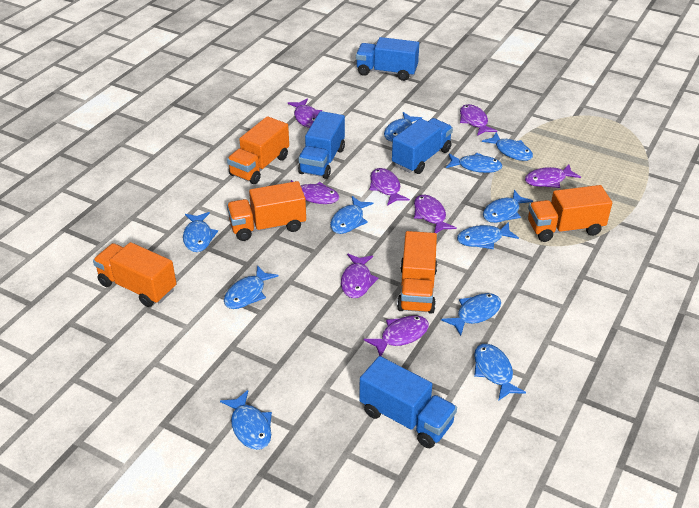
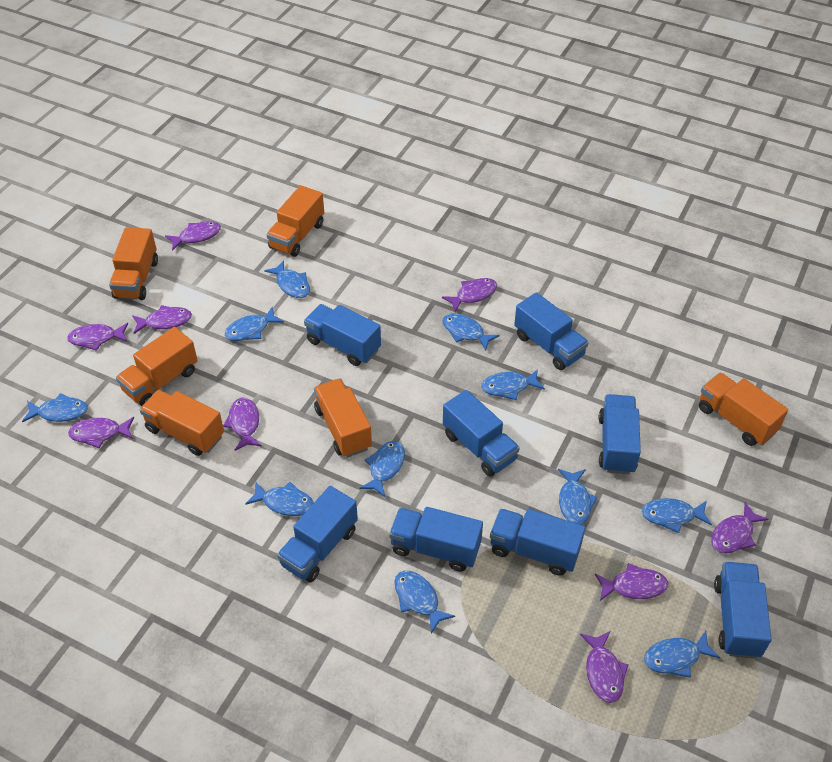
blue truck: [298,111,345,179] [356,37,419,81] [359,356,457,448] [392,118,453,174] = 4 -> [277,486,358,583] [304,304,381,366] [389,507,483,572] [443,390,520,477] [490,509,585,575] [514,292,589,370] [599,394,641,474] [714,562,772,658] = 8
orange truck: [93,242,176,307] [227,116,289,184] [227,181,306,241] [397,231,437,314] [528,185,612,242] = 5 -> [109,227,158,300] [116,327,198,406] [140,390,224,456] [266,185,324,257] [314,378,372,457] [699,373,788,446] = 6
purple fish: [288,99,322,128] [291,180,339,204] [341,254,379,298] [364,315,429,356] [369,168,410,206] [414,195,457,233] [460,104,497,136] [525,164,581,188] = 8 -> [67,323,128,351] [68,417,134,448] [132,305,192,334] [165,221,221,251] [223,398,262,451] [442,278,497,312] [580,631,629,703] [595,563,668,601] [711,502,769,553] = 9

